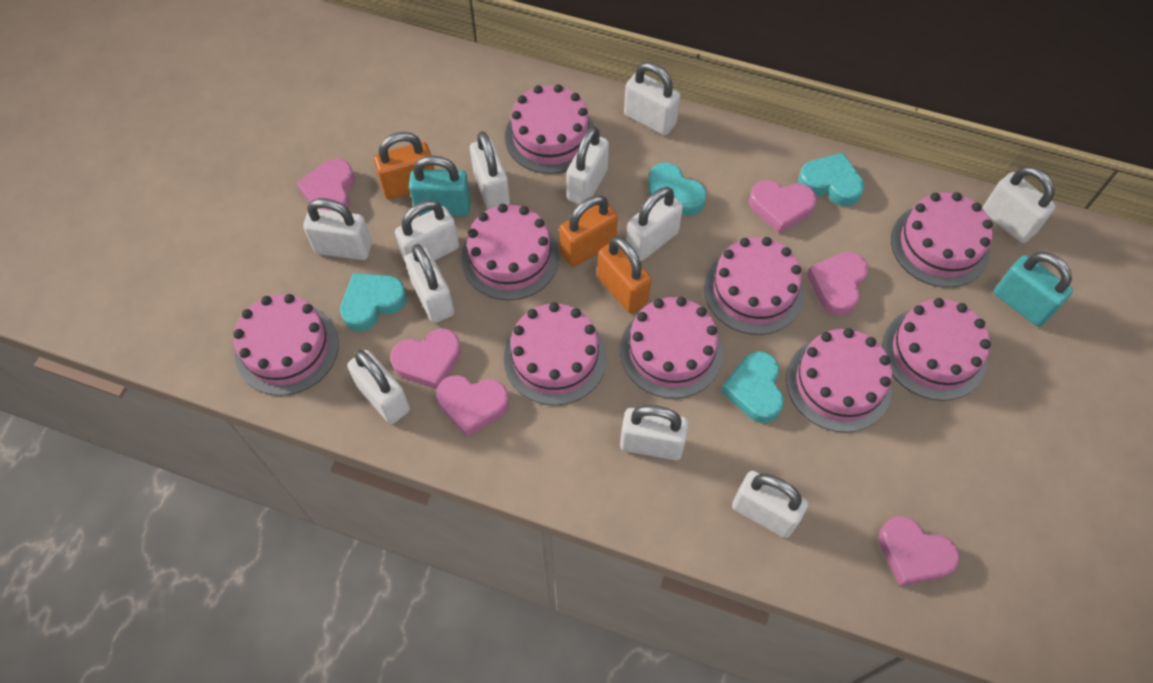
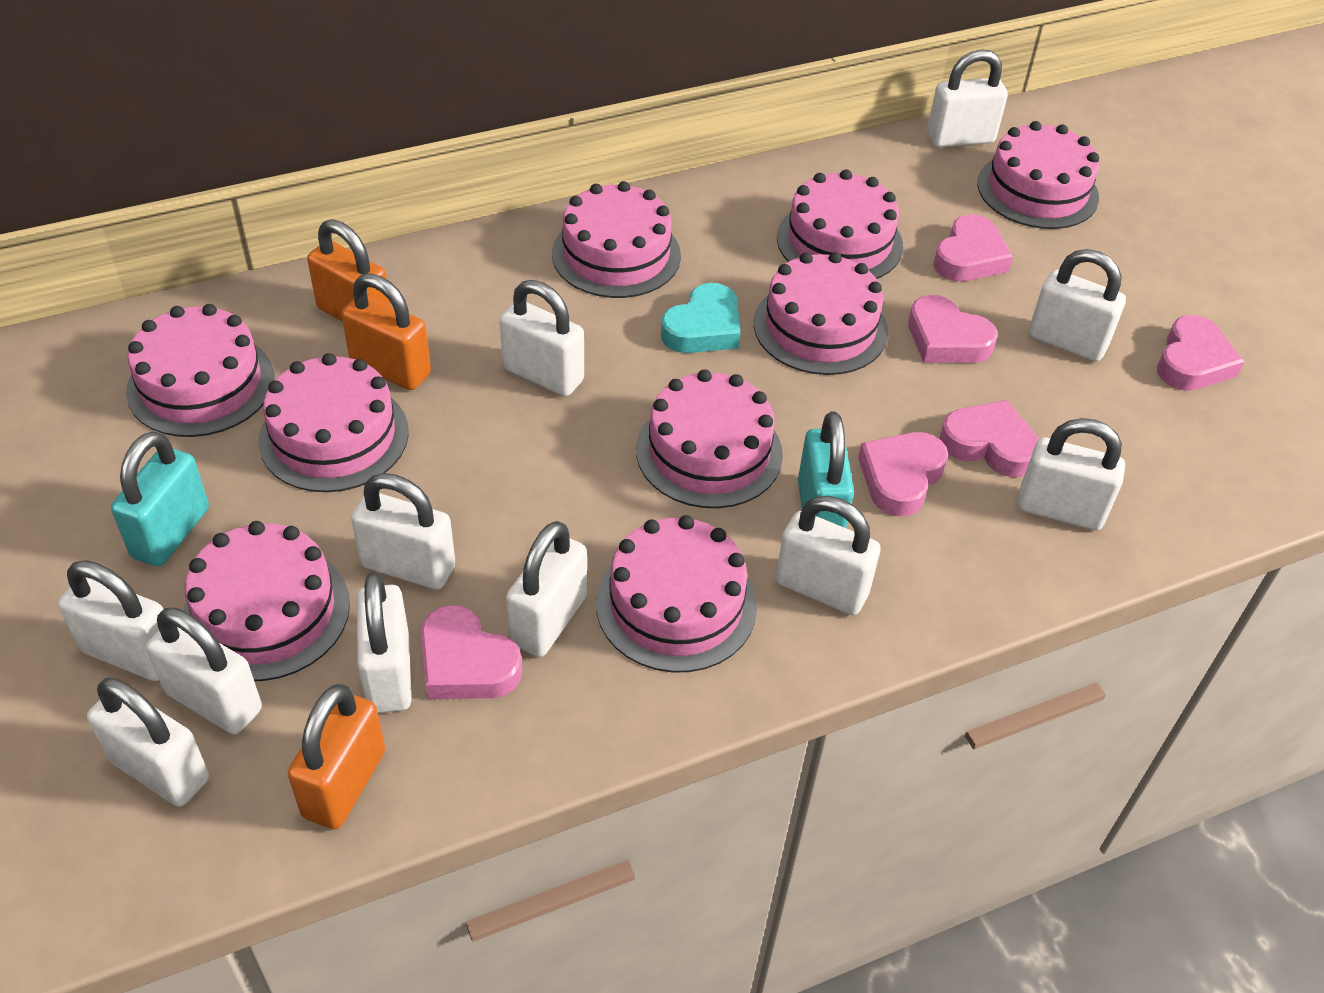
turquoise heart: [340,273,407,331] [648,162,707,216] [721,351,784,423] [798,153,864,206] = 4 -> [661,283,740,353] = 1

